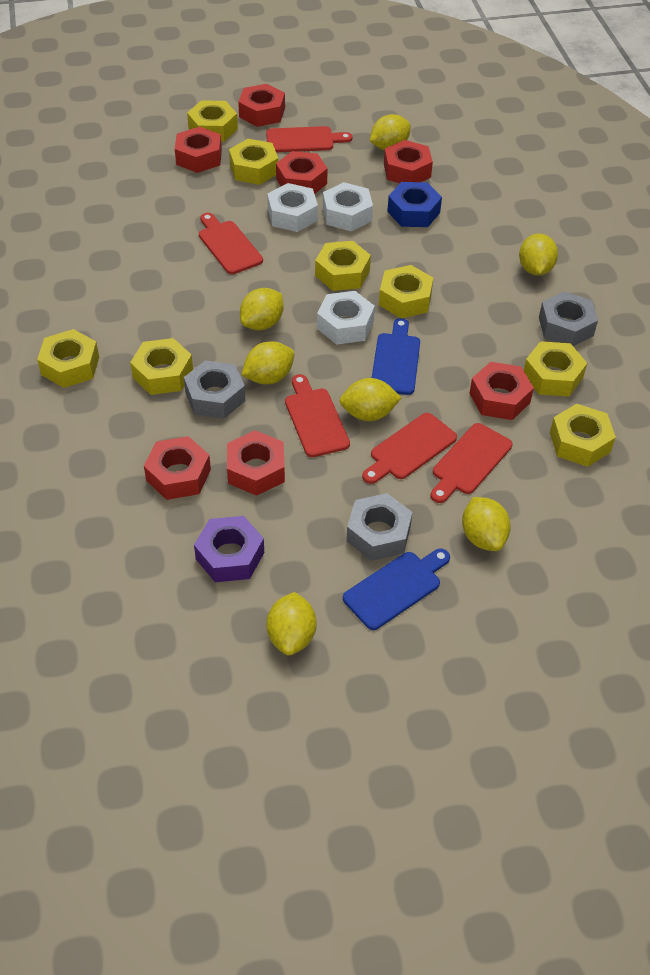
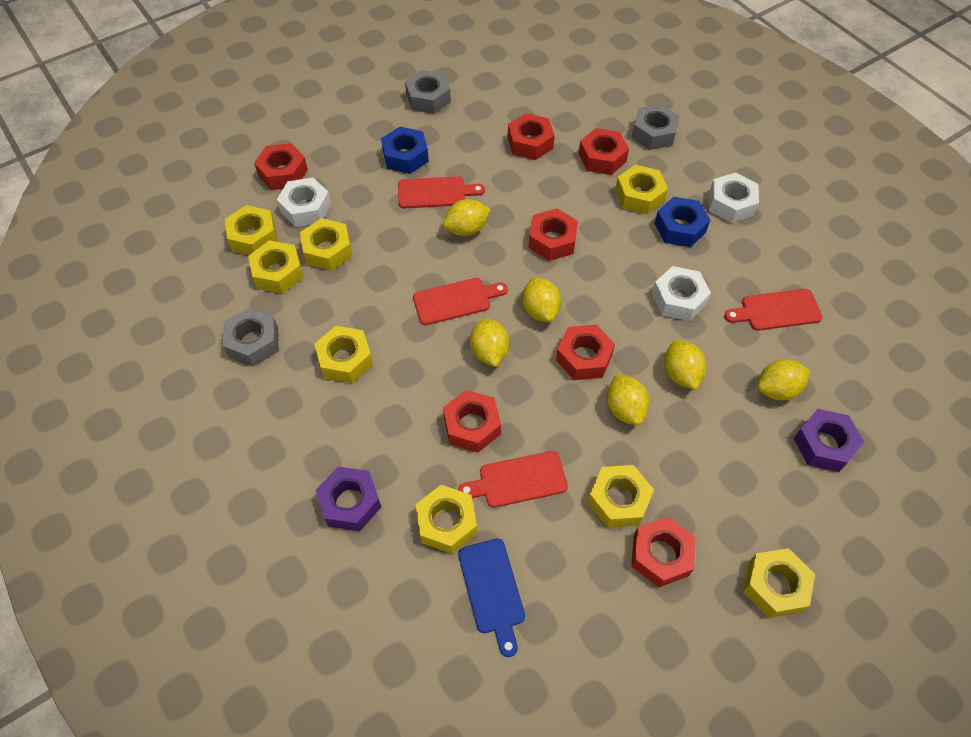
blue cutting board: [343,549,450,630] [372,318,420,395] = 2 -> [458,538,525,657] = 1
blue nut: [387,182,442,227] = 1 -> [381,127,429,174] [654,197,710,247] = 2
purple nut: [194,516,264,582] = 1 -> [316,467,381,531] [793,409,864,472] = 2
red cutting board: [199,213,263,274] [266,126,353,153] [285,374,350,457] [362,413,457,484] [431,423,513,503] = 5 -> [398,176,485,209] [413,278,508,325] [458,451,568,508] [724,289,823,331] = 4
yellow lemon: [240,288,284,330] [242,341,294,384] [266,592,316,655] [340,378,401,421] [370,114,411,150] [462,497,511,551] [519,233,558,276] = 7 -> [443,199,491,236] [470,318,510,367] [522,278,561,322] [606,374,649,425] [664,340,706,390] [757,359,810,400] = 6

